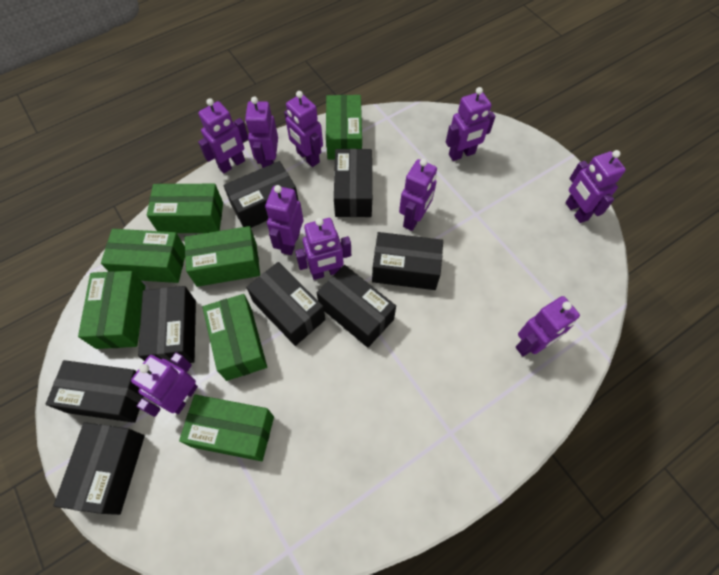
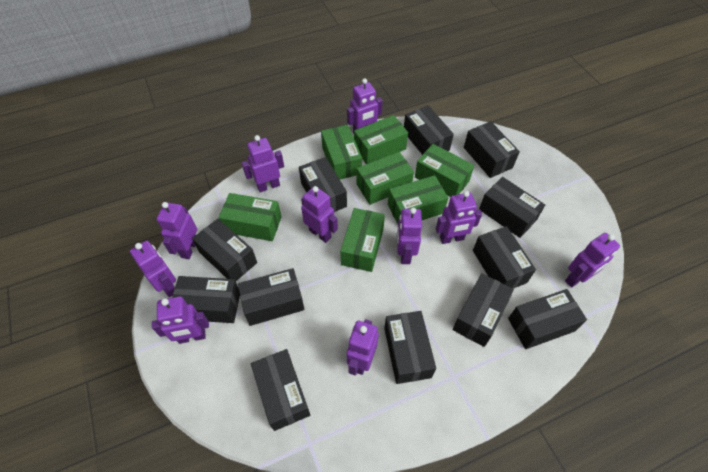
black box: [46,360,144,423] [53,422,145,515] [138,286,196,364] [223,161,299,228] [246,262,326,346] [316,265,396,348] [334,149,372,217] [372,232,443,290] = 8 -> [172,276,240,323] [192,219,257,281] [238,268,304,326] [251,349,310,431] [299,157,347,212] [384,311,436,384] [404,105,454,155] [453,273,514,347] [464,121,520,178] [473,226,536,289] [479,177,545,238] [508,289,587,349] = 12

